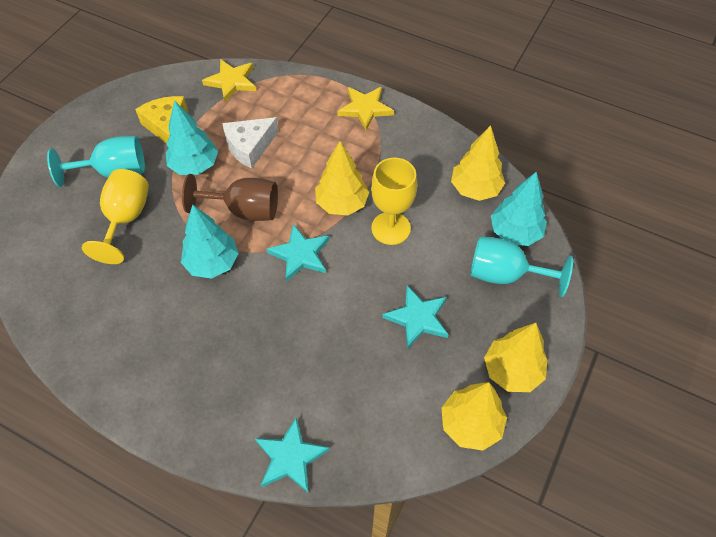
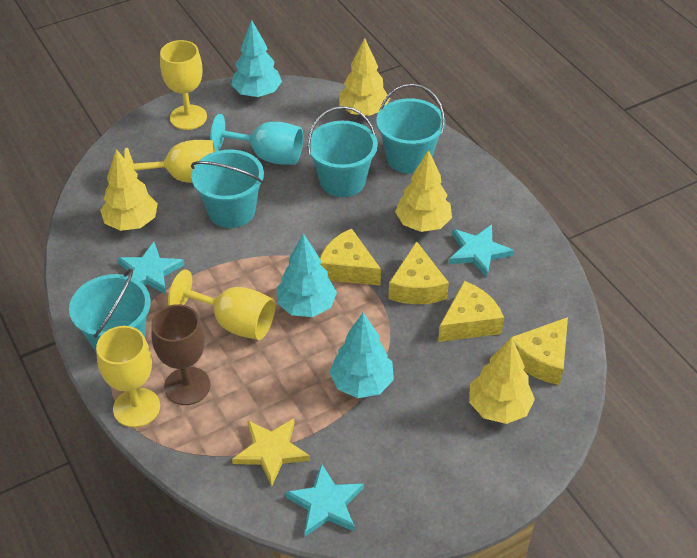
turquoise bucket: none = 0 -> [69,269,151,352] [191,150,264,228] [307,106,378,197] [376,84,445,174] = 4
turquoise goblet: [47,136,145,187] [470,236,573,297] = 2 -> [210,114,303,165] = 1
white cheese: [222,117,279,169] = 1 -> none = 0
yellow cheese: [135,96,188,144] = 1 -> [320,228,381,286] [388,241,449,304] [438,281,504,342] [510,317,568,385] = 4
yellow goblet: [82,169,149,264] [371,158,417,245] = 2 -> [96,326,160,427] [124,140,215,183] [160,40,207,130] [168,269,275,340] = 4
yellow star: [202,59,256,102] [337,87,394,130] = 2 -> [232,418,310,486] = 1

